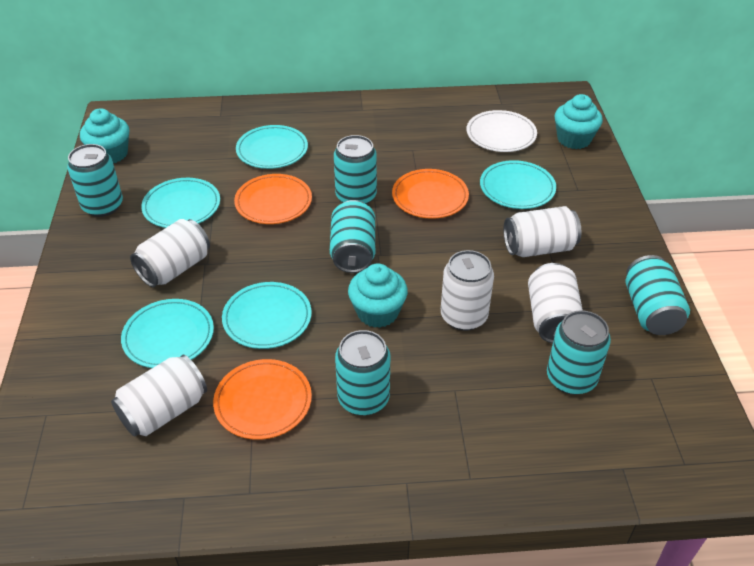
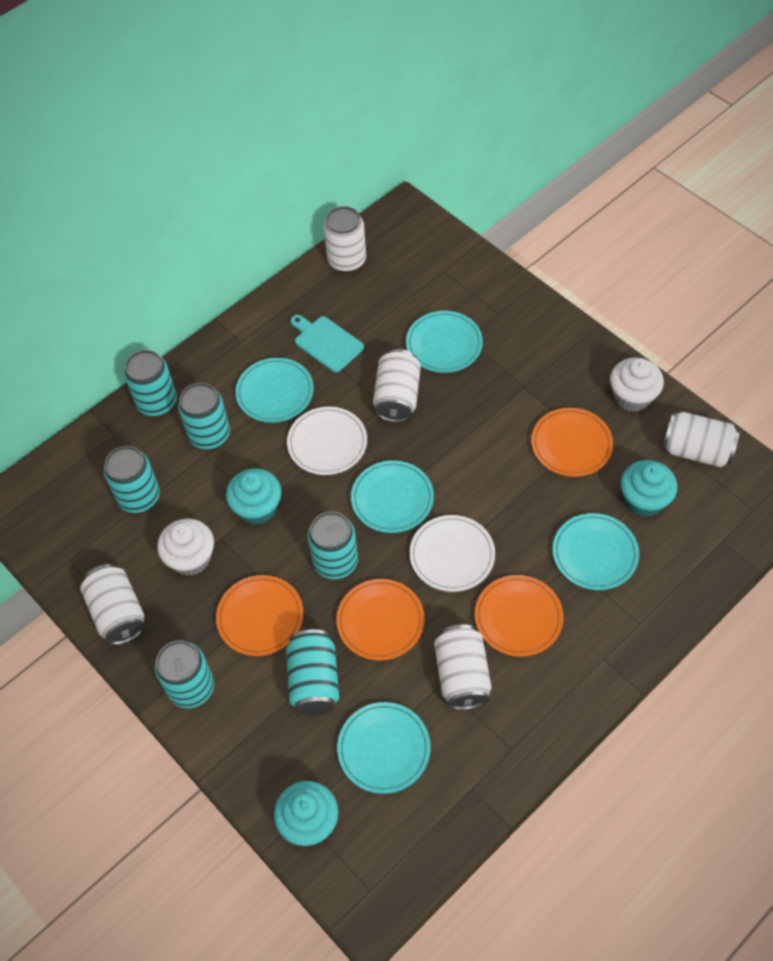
orange plate: [213,359,312,440] [234,174,312,224] [392,169,469,219] = 3 -> [216,575,303,656] [336,579,424,661] [475,575,563,657] [531,407,613,477] = 4
turquoise cutting board: none = 0 -> [290,315,364,372] = 1
white cupcake: none = 0 -> [157,518,214,576] [610,358,664,412] = 2
white plate: [466,110,537,152] = 1 -> [287,407,367,475] [410,515,495,592] = 2

